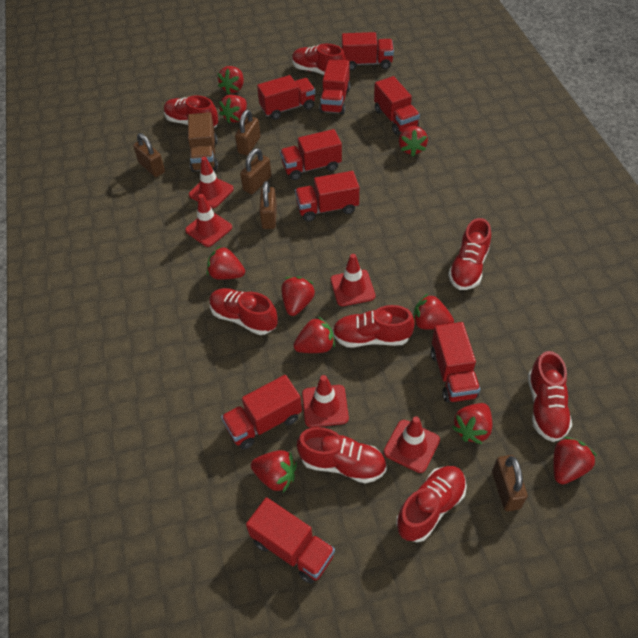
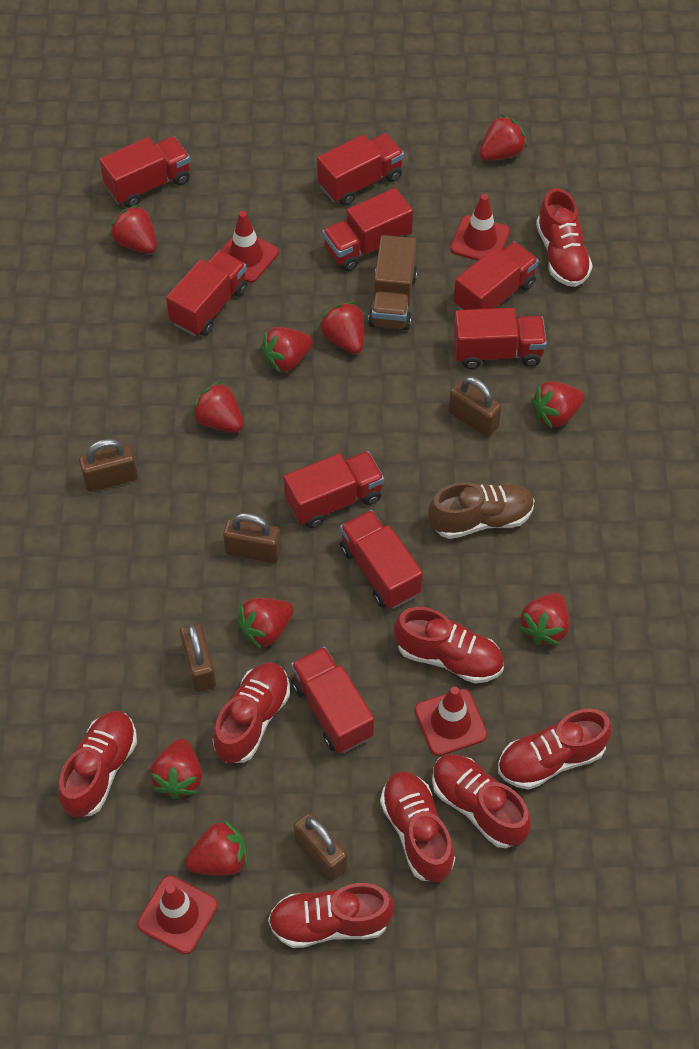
brown shoe: none = 0 -> [428,482,534,539] = 1
red traffic cone: [185,194,232,247] [189,157,234,208] [302,375,349,428] [331,254,375,306] [384,416,440,473] = 5 -> [137,875,218,954] [220,211,279,283] [415,686,487,756] [450,194,510,261] = 4

